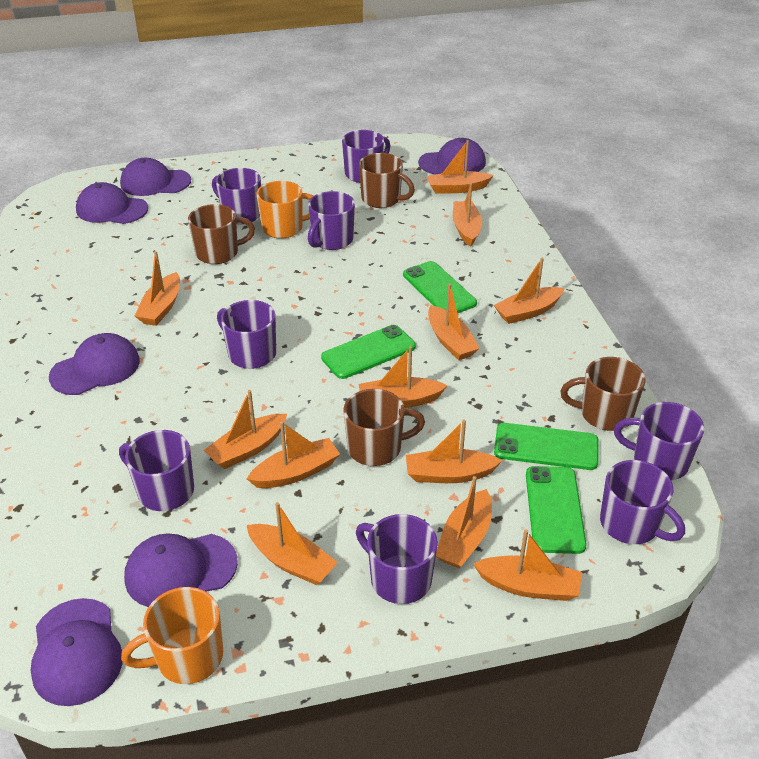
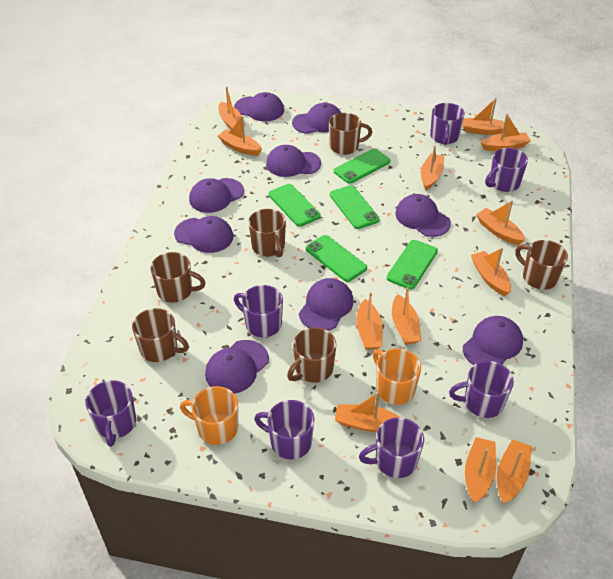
brown mug: [188,204,255,264] [343,389,425,466] [359,153,415,208] [560,357,646,431] = 4 -> [132,308,189,362] [150,252,206,303] [248,209,286,257] [287,327,336,382] [329,113,372,155] [515,240,568,290] = 6
green phone: [321,325,416,379] [403,261,477,314] [494,423,599,470] [526,466,587,554] = 4 -> [269,184,321,227] [306,235,367,282] [330,185,380,229] [334,149,390,184] [387,240,438,289] = 5
purple cap: [30,598,123,706] [49,333,140,395] [76,182,148,224] [120,158,191,196] [124,534,238,607] [418,138,486,174] = 6 -> [174,216,233,253] [189,178,244,213] [205,340,269,394] [234,92,284,121] [266,145,321,177] [292,103,341,134] [299,278,353,331] [395,194,451,237] [463,316,523,365] = 9
purple mug: [119,430,194,511] [212,168,261,225] [217,300,276,369] [308,191,355,250] [342,130,391,183] [356,514,438,604] [600,460,685,544] [614,402,704,480] = 8 -> [86,380,136,447] [234,285,283,337] [254,400,314,459] [359,417,424,478] [430,103,465,145] [449,361,514,418] [485,148,528,192] = 7

